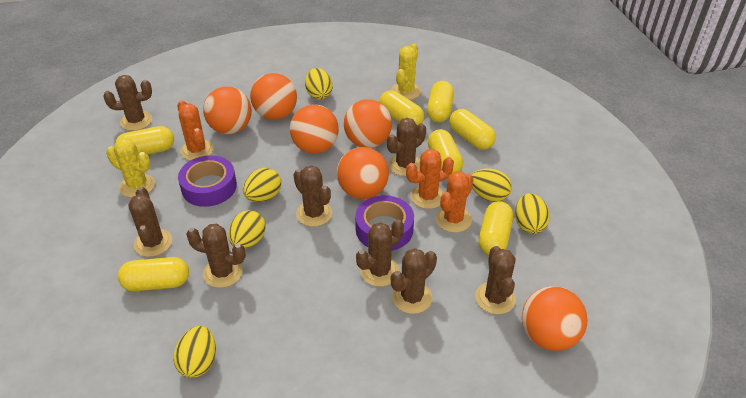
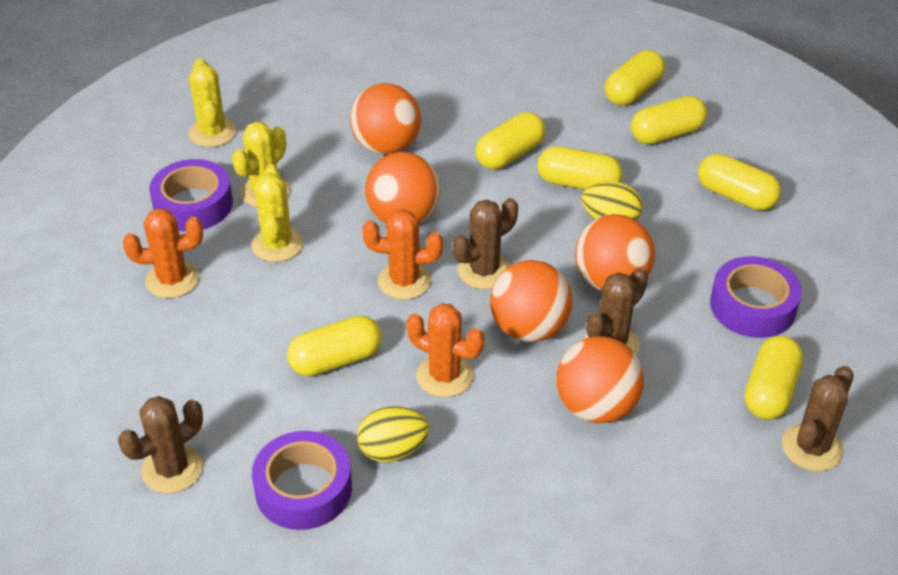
brown cactus: [103,75,152,131] [128,187,172,257] [186,224,246,288] [293,165,332,227] [356,220,404,287] [387,118,426,176] [391,248,437,314] [475,246,516,314] = 8 -> [118,396,203,494] [453,198,518,289] [584,268,648,355] [782,366,854,471] = 4
orange ball: [203,87,252,134] [250,73,297,120] [290,105,339,154] [337,147,389,199] [344,99,392,148] [522,286,587,351] = 6 -> [350,83,421,155] [365,152,441,224] [490,260,572,342] [556,336,644,423] [575,214,655,291] = 5
purple tape: [178,155,237,207] [355,195,414,251] = 2 -> [149,159,233,232] [252,431,352,530] [710,256,802,338] = 3
yellow cactus: [106,138,155,198] [391,44,421,100] = 2 -> [189,58,236,147] [232,122,290,207] [251,165,303,262] = 3
yellow egg: [174,326,216,378] [228,210,266,249] [243,168,281,202] [305,68,333,100] [471,169,512,202] [515,193,550,234] = 6 -> [357,406,429,462] [582,181,642,220] = 2

